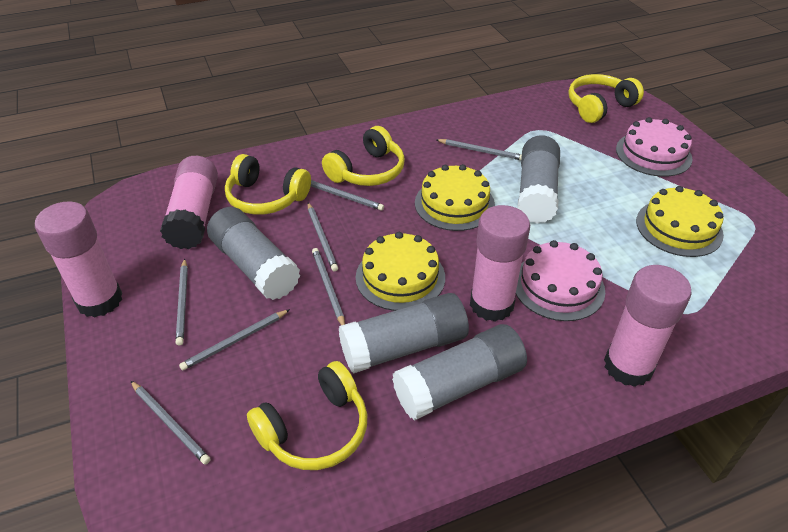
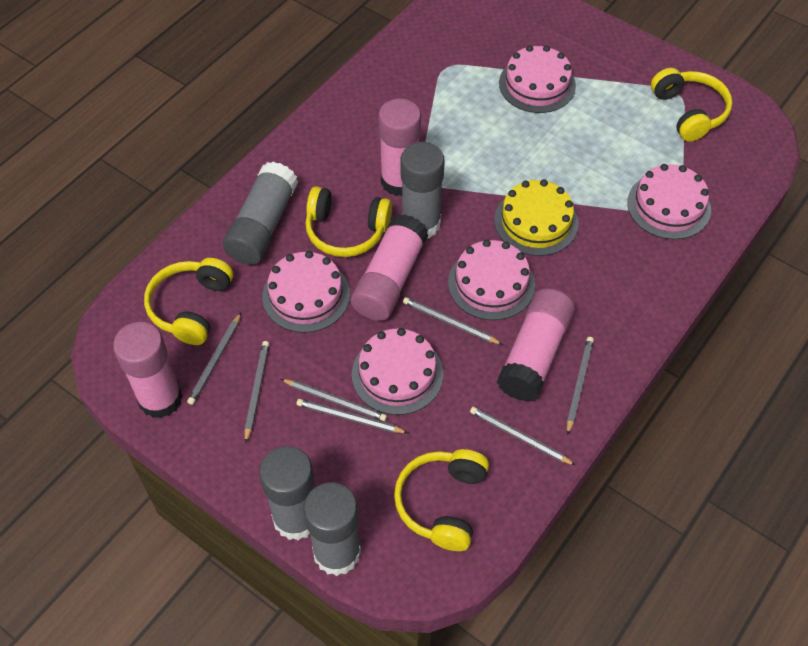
pink cake: [516,240,605,321] [616,117,692,177] = 2 -> [262,251,350,333] [352,328,443,415] [448,239,535,320] [499,45,576,113] [627,164,711,240] = 5
yellow cake: [356,232,445,311] [415,164,495,231] [636,186,724,257] = 3 -> [494,179,578,256] = 1

